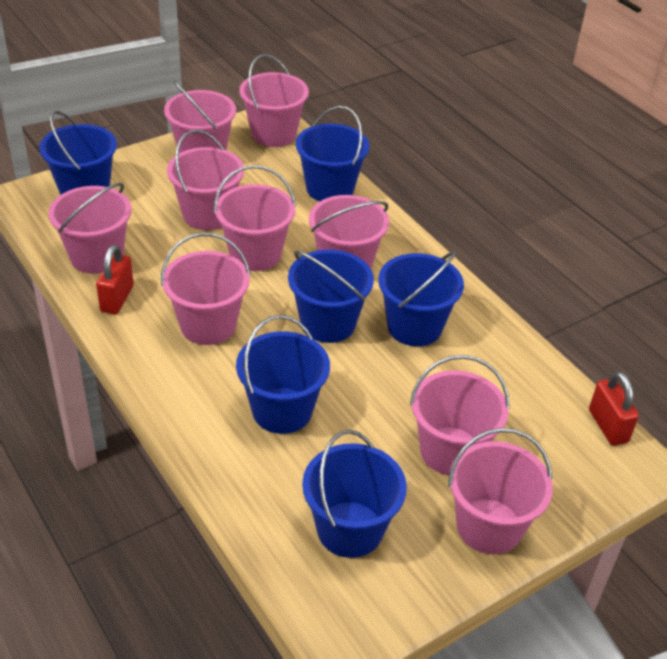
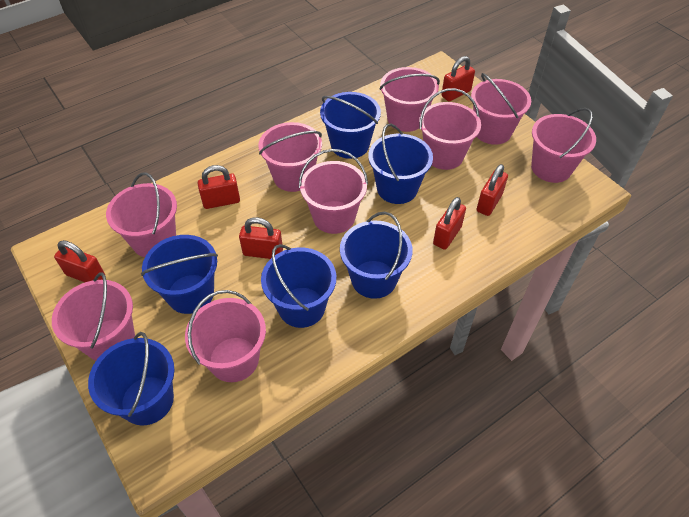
red padlock: [96,245,134,314] [589,371,639,446] = 2 -> [54,240,105,282] [198,165,240,209] [239,217,283,259] [433,197,466,250] [441,56,475,101] [477,164,508,216] = 6

